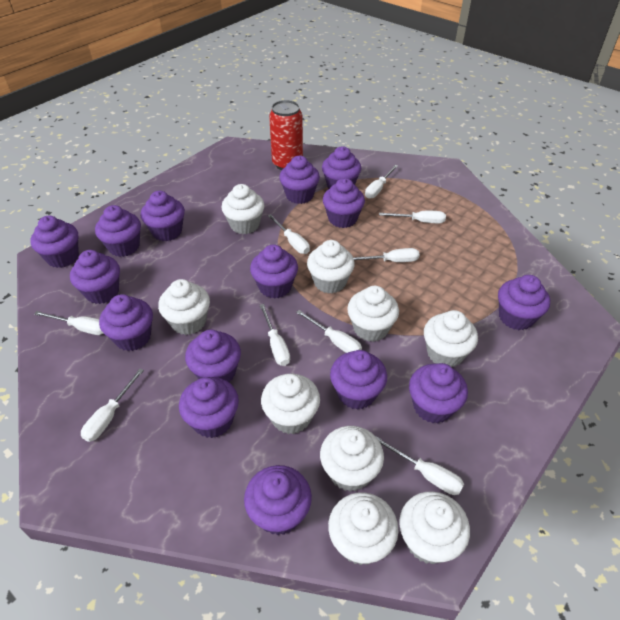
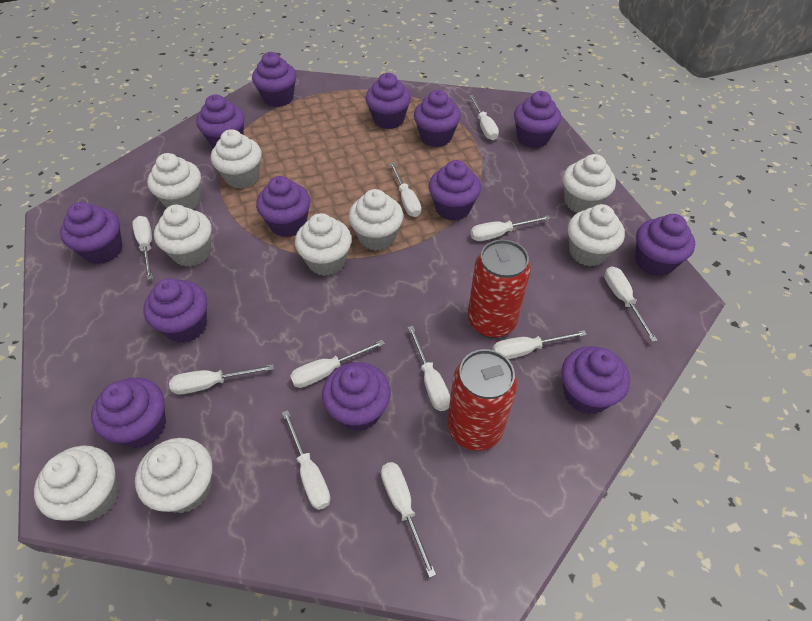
purple cupcake: [30,216,79,268] [70,250,120,304] [95,205,141,257] [99,294,153,351] [141,191,185,241] [179,377,239,438] [185,330,241,383] [244,465,312,535] [250,244,298,299] [279,156,320,204] [322,146,361,189] [323,178,365,228] [330,350,387,410] [409,363,468,423] [498,275,550,330] = 15 -> [60,202,123,264] [91,378,166,448] [143,278,207,343] [196,94,245,148] [252,52,296,107] [256,176,310,237] [322,362,391,431] [365,73,411,129] [414,90,461,147] [429,160,481,221] [514,91,561,148] [561,346,630,414] [635,214,695,276] = 13
red can: [269,100,303,170] = 1 -> [448,349,517,451] [468,239,531,338] = 2
white screwdriver: [34,311,104,335] [81,369,144,442] [260,304,290,366] [268,214,310,254] [296,310,362,353] [353,248,419,262] [365,165,398,199] [376,436,464,495] [379,211,446,223] = 9 -> [132,216,153,280] [169,364,274,394] [282,410,330,510] [290,340,385,388] [381,462,436,578] [389,162,421,217] [408,326,450,411] [469,95,499,140] [470,215,550,241] [492,330,587,359] [604,266,657,342] = 11

